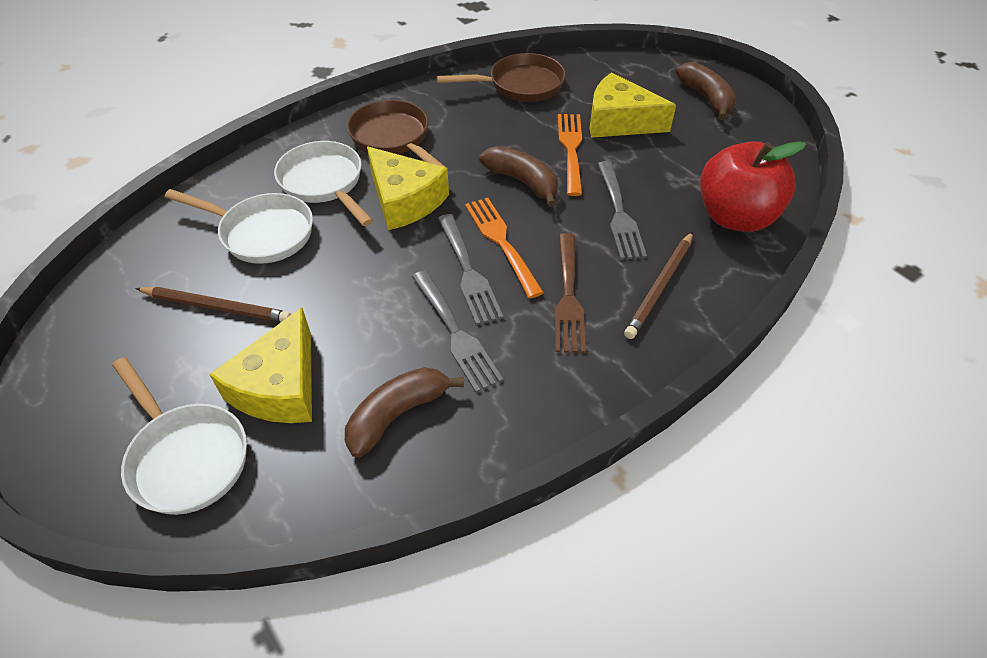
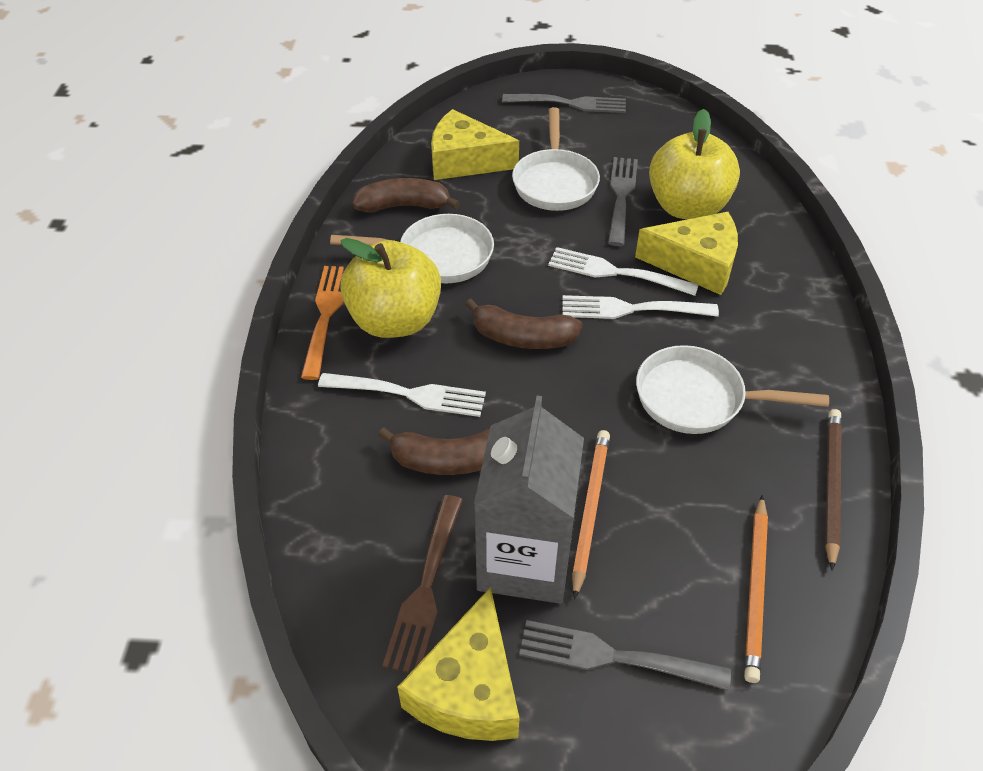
brown pan: [347,100,445,167] [437,53,566,102] = 2 -> none = 0
brown pencil: [135,287,291,322] [624,232,693,339] = 2 -> [825,409,842,571] = 1
grey carton: none = 0 -> [474,396,584,604] = 1
orange fork: [465,198,544,299] [558,114,582,196] = 2 -> [301,266,344,380] = 1
orange pencil: none = 0 -> [572,430,610,599] [744,495,768,683] = 2
red apple: [700,141,806,232] = 1 -> none = 0
white fork: none = 0 -> [318,373,486,417] [548,247,699,296] [563,295,719,319] = 3
yellow apple: none = 0 -> [340,238,441,338] [649,109,740,219] = 2

